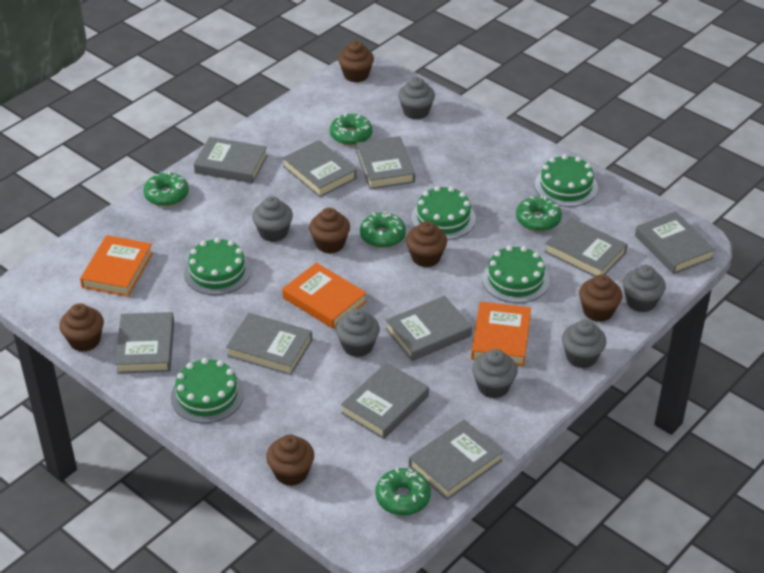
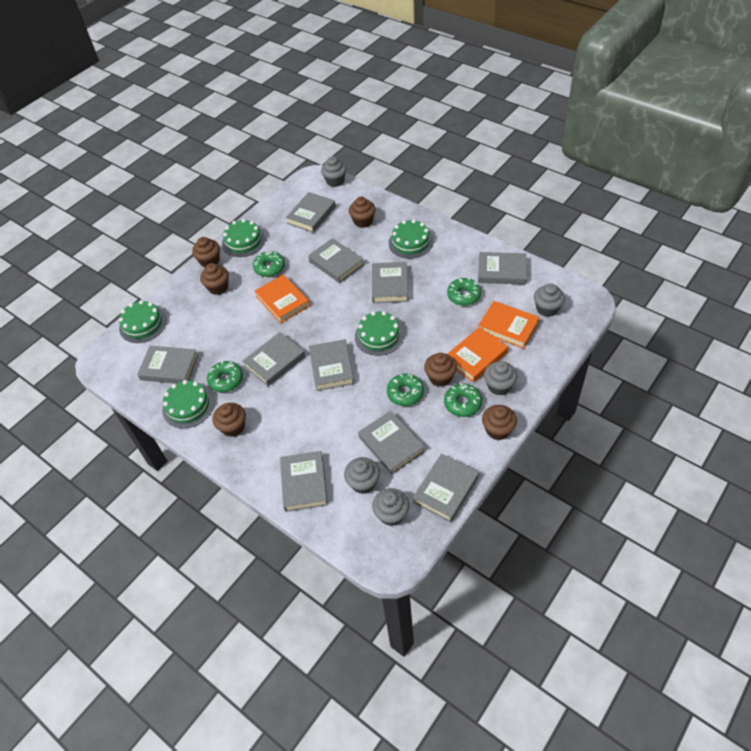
grey cupcake: [252,196,293,242] [336,309,380,357] [398,77,435,120] [472,349,518,398] [562,320,606,368] [623,265,666,312] = 6 -> [321,157,347,187] [344,457,380,494] [372,488,409,526] [484,361,517,395] [534,283,565,317] = 5

